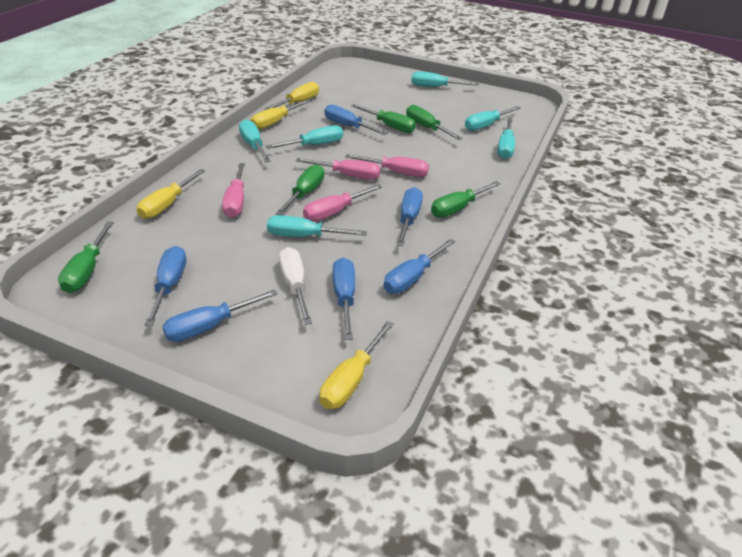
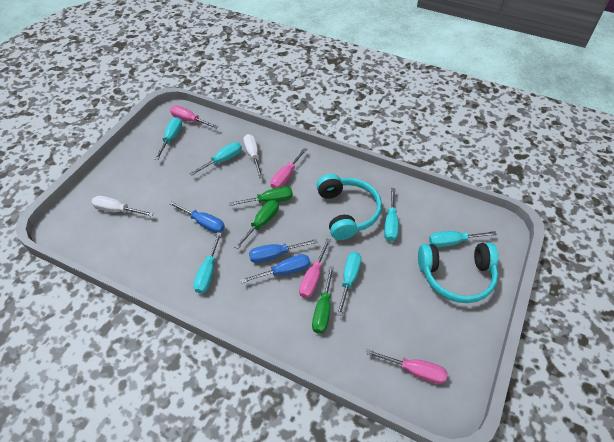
blue screwdriver: [145,246,186,326] [162,289,278,342] [325,104,388,135] [333,258,355,340] [384,239,455,294] [397,187,423,246] = 6 -> [169,201,225,233] [240,254,310,283] [249,239,318,263] = 3
green screwdriver: [58,221,114,293] [275,164,324,215] [351,104,416,133] [406,105,463,140] [431,181,501,217] = 5 -> [229,187,293,206] [235,200,279,249] [312,266,334,334] = 3
turquoise headphones: none = 0 -> [316,174,382,240] [418,243,498,303] = 2
white screwdriver: [279,247,312,325] = 1 -> [91,196,154,217] [243,134,263,178] = 2
yellow screwdriver: [137,169,205,219] [251,100,310,130] [264,82,319,110] [320,321,394,409] = 4 -> none = 0

